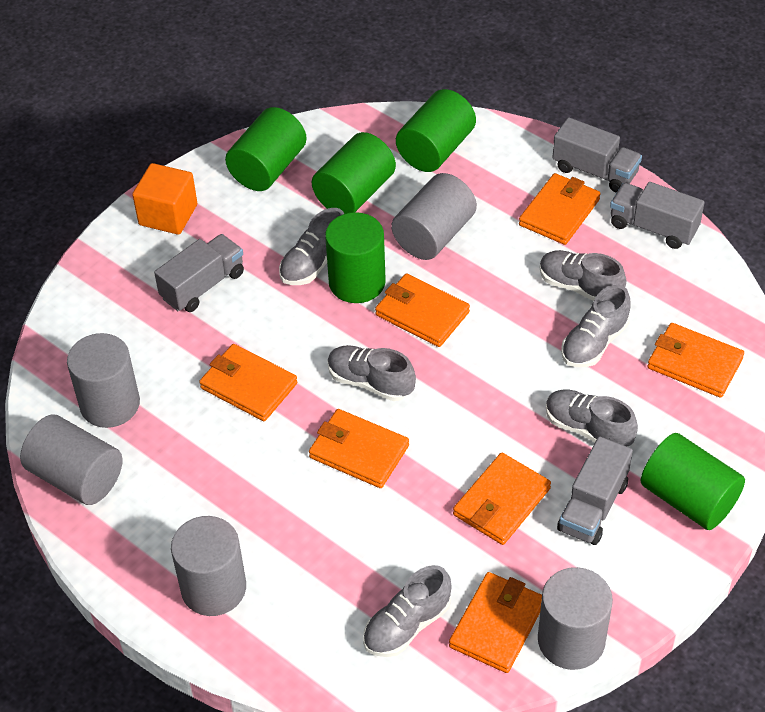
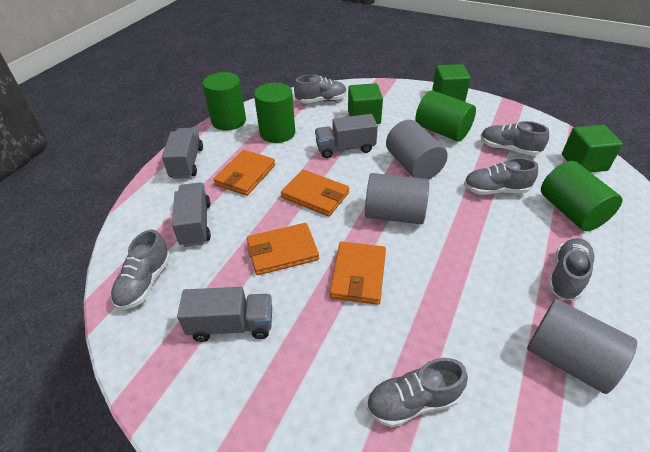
green cube: none = 0 -> [348,83,383,124] [432,64,471,102] [562,125,623,172] = 3
green cylinder: [225,107,307,191] [312,132,396,214] [325,212,386,303] [396,89,476,172] [641,433,745,530] = 5 -> [203,72,246,131] [254,83,295,143] [415,90,476,141] [541,161,622,231] = 4
grey cylinder: [20,414,122,505] [67,333,140,428] [171,516,246,616] [391,173,477,260] [538,567,613,670] = 5 -> [365,173,429,224] [386,120,448,180] [527,299,637,394] = 3
orange cube: [132,163,197,235] = 1 -> none = 0
orange wallet: [199,344,297,421] [309,409,409,488] [375,273,470,347] [449,572,542,673] [453,453,551,545] [519,173,601,245] [647,323,744,398] = 7 -> [214,150,275,196] [247,223,319,275] [281,170,349,217] [330,242,386,305] = 4

